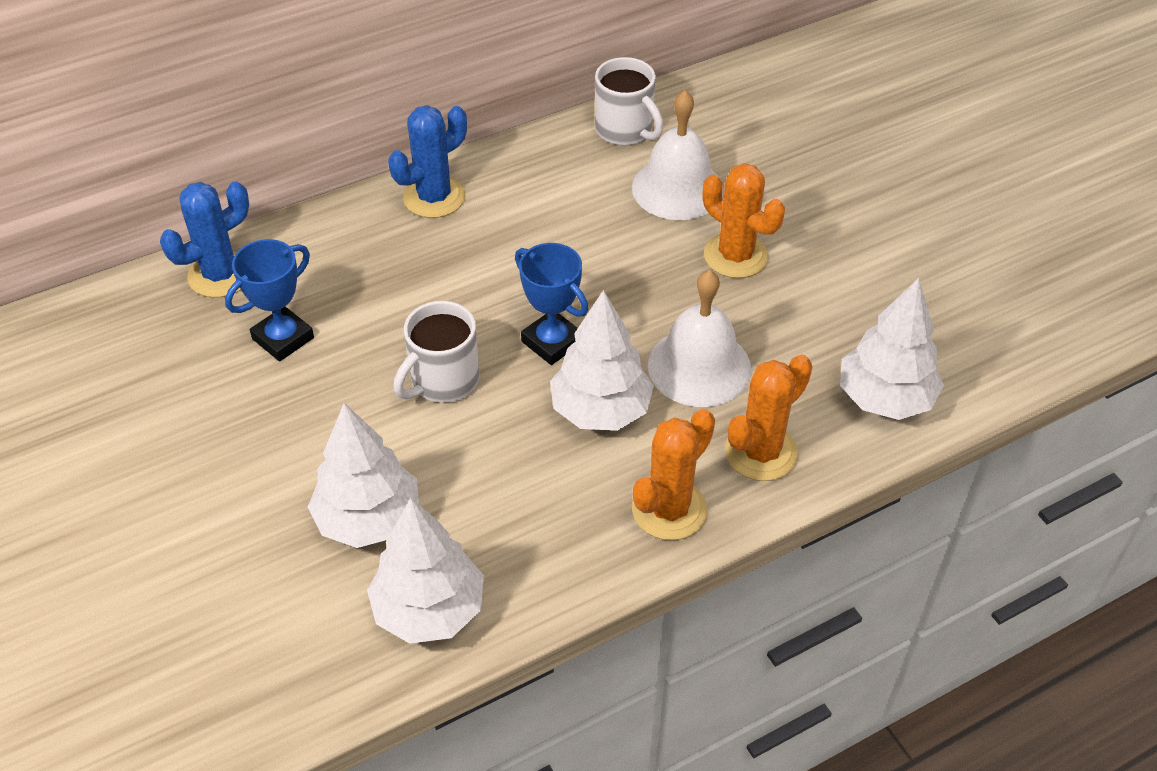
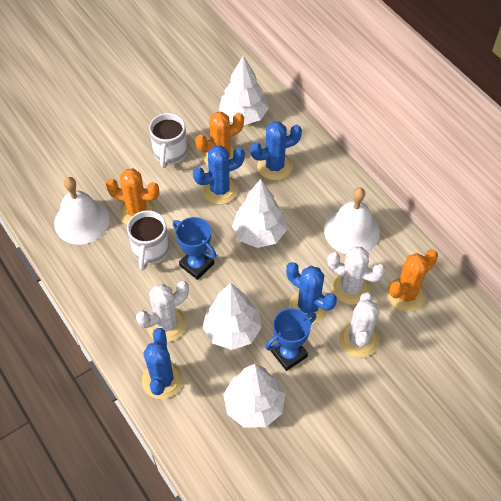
blue cactus: [160,181,249,298] [388,105,467,218] = 2 -> [142,328,183,399] [193,146,245,204] [250,122,302,180] [286,262,337,324] = 4
white cactus: none = 0 -> [136,281,189,342] [327,246,386,305] [339,292,380,358] = 3

